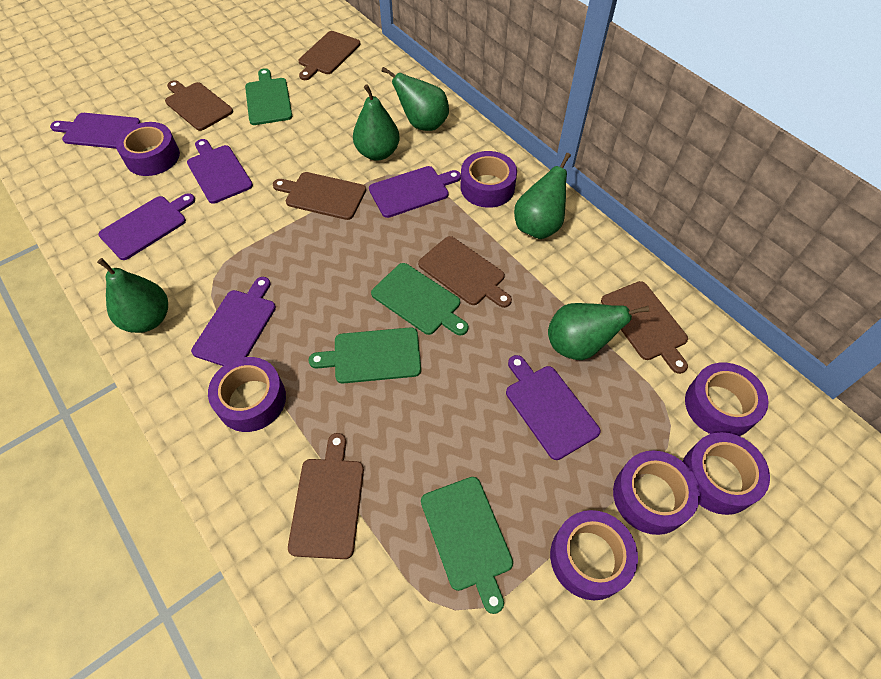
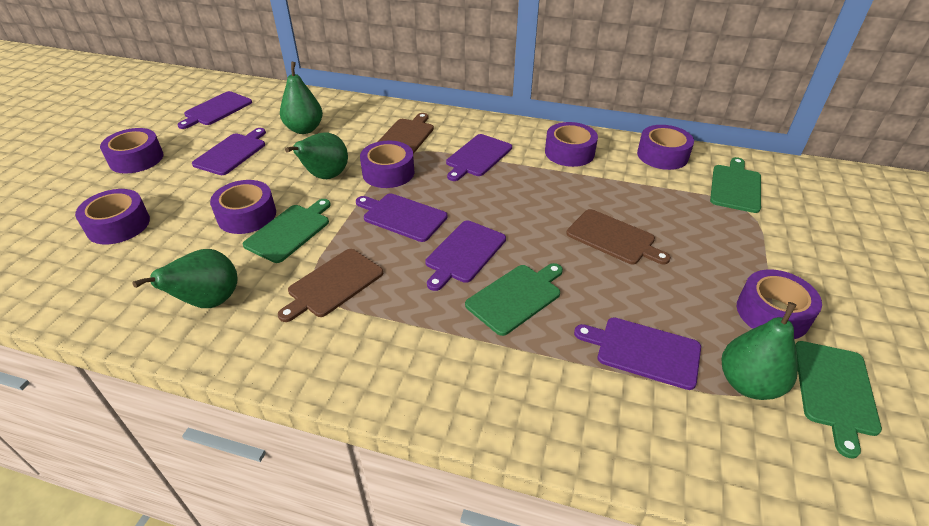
brown cutting board: [165,80,233,131] [273,172,366,220] [288,433,364,559] [298,31,361,80] [418,236,512,308] [601,281,688,374] = 6 -> [278,249,383,322] [378,113,434,154] [566,209,671,264] = 3
green pear: [97,258,168,333] [353,84,400,161] [381,67,449,131] [514,153,571,239] [548,303,649,360] = 5 -> [132,249,238,308] [280,61,323,134] [285,132,348,179] [721,302,798,400] = 4

